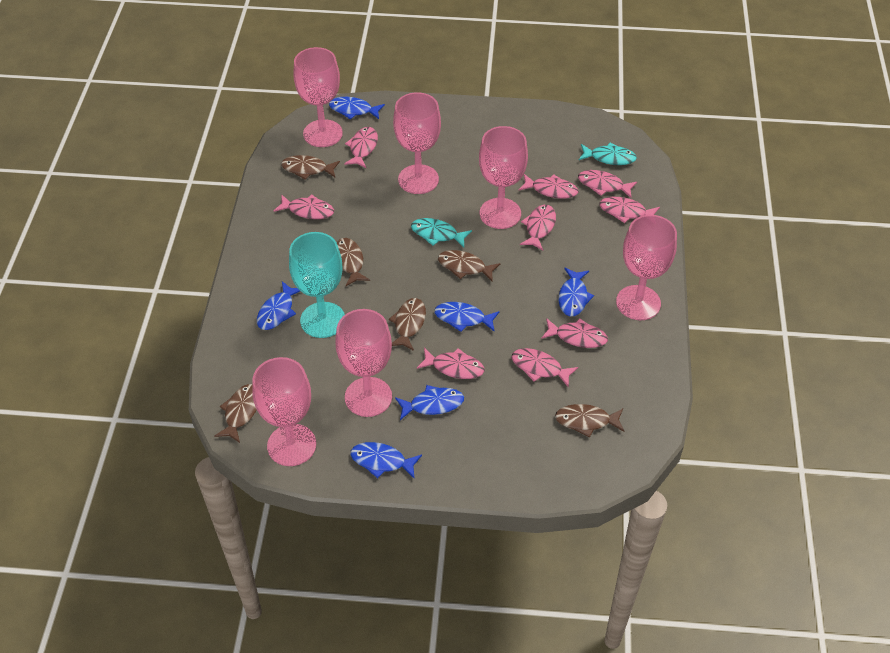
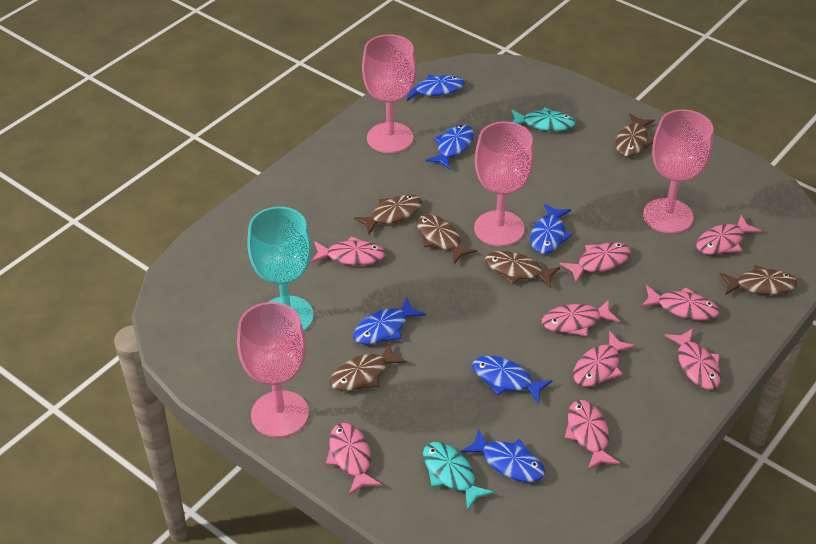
pink goblet: [252,357,316,466] [293,47,343,147] [335,309,392,417] [393,92,441,194] [479,126,528,229] [616,215,677,320] = 6 -> [237,302,309,438] [362,34,417,153] [474,121,534,246] [643,109,713,233] = 4

